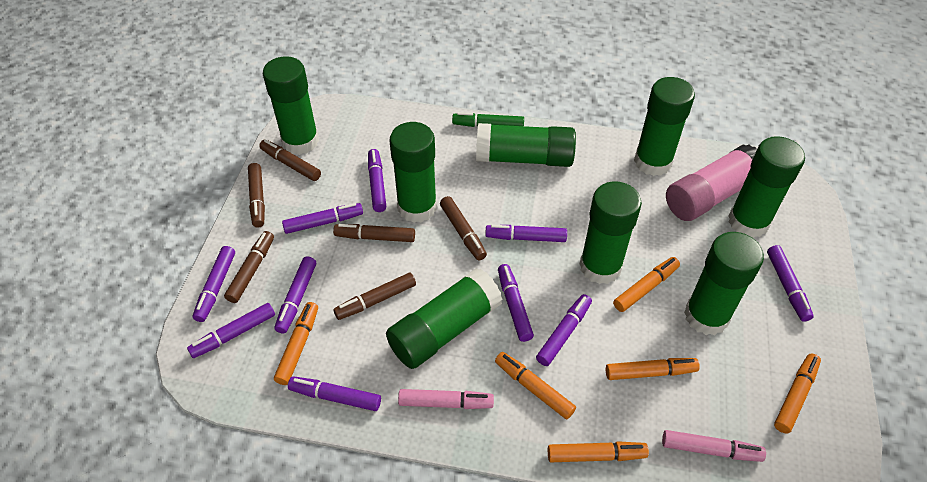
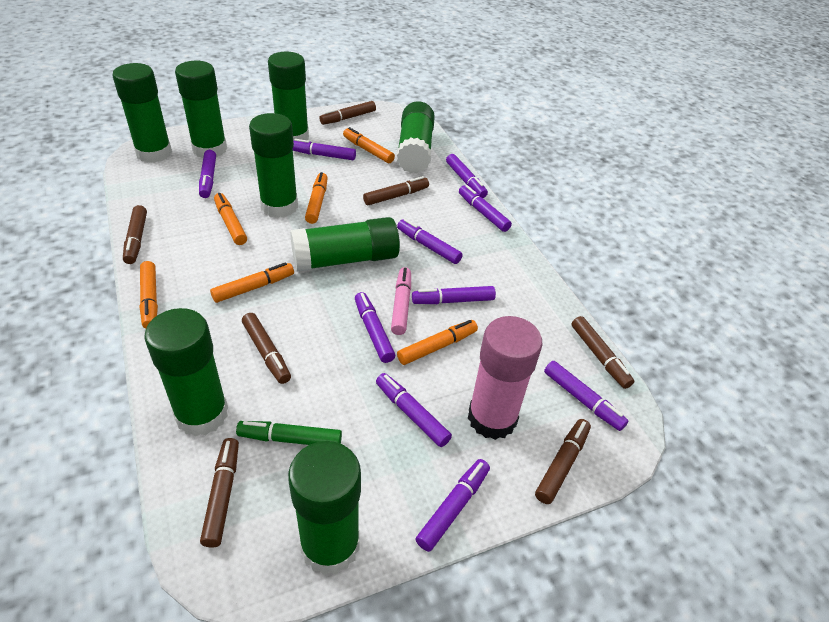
brown marker: [224,231,274,303] [248,163,265,228] [259,139,321,181] [333,224,415,242] [333,273,416,320] [440,196,487,261] = 6 -> [123,205,147,264] [200,438,239,548] [242,313,291,384] [319,101,376,125] [363,176,429,205] [535,419,591,504] [571,316,634,389] = 7
pink marker: [398,389,494,409] [662,430,766,462] = 2 -> [391,267,411,335] = 1

